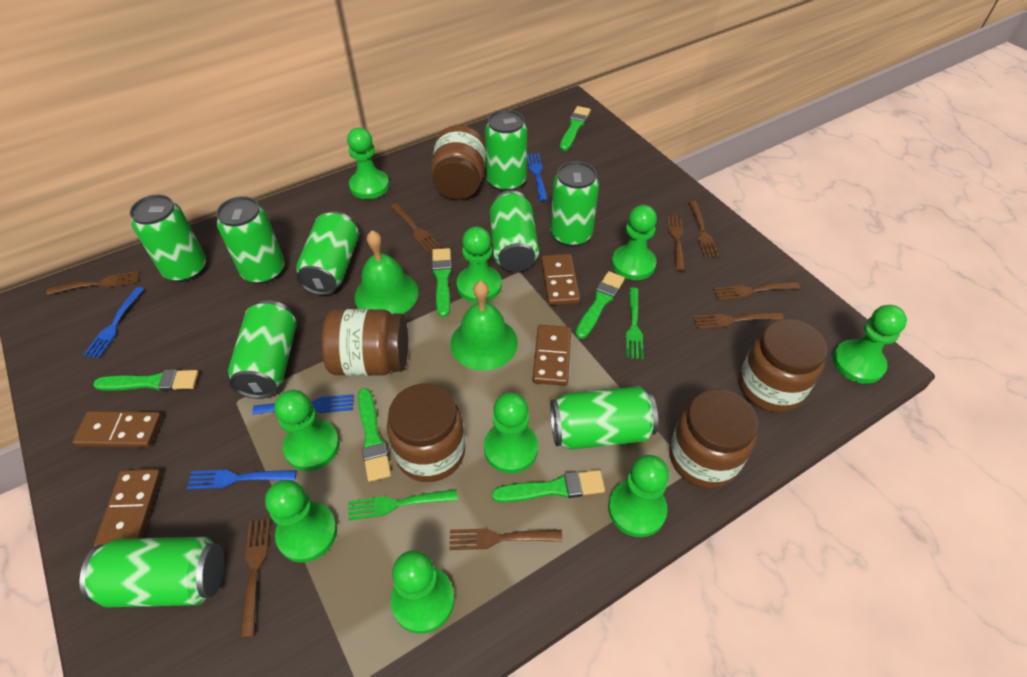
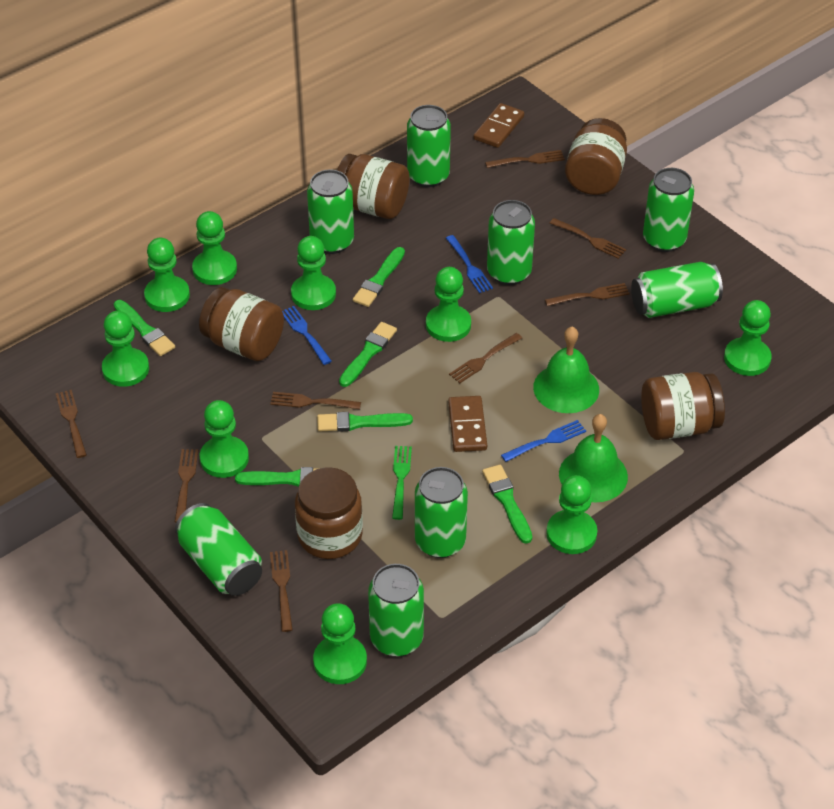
blue fork: [84,287,144,358] [187,470,297,489] [252,394,354,415] [527,153,548,201] = 4 -> [282,306,332,365] [446,235,493,293] [501,420,586,462] = 3
brown domino: [73,411,162,448] [94,469,162,547] [533,325,571,386] [541,254,580,305] = 4 -> [448,396,487,452] [474,103,524,148] = 2
green can: [80,537,225,607] [130,195,206,282] [216,196,285,284] [228,300,297,399] [296,211,359,295] [485,110,527,192] [490,190,539,272] [550,161,599,247] [550,386,658,450] = 9 -> [175,503,262,596] [307,169,354,254] [368,564,424,657] [407,105,451,187] [415,467,468,558] [487,200,535,285] [631,262,723,318] [643,168,694,252] = 8
green fork: [348,489,458,521] [626,288,644,359] = 2 -> [392,446,412,520] = 1

